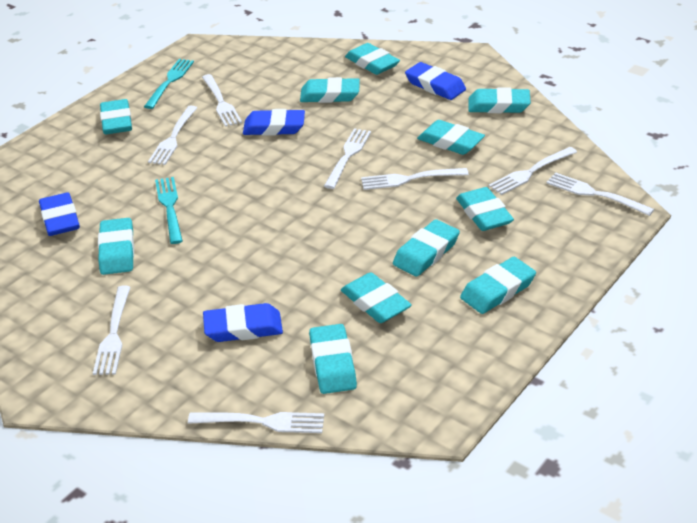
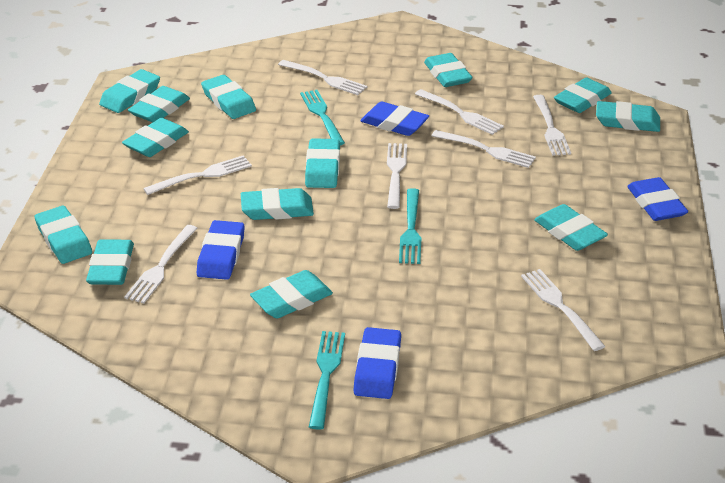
turquoise eraser: [98,218,134,275] [100,99,132,134] [300,77,360,103] [309,324,357,394] [341,272,412,323] [345,43,400,75] [393,219,460,276] [417,120,485,155] [456,187,514,231] [460,257,536,314] [468,87,531,113] = 11 -> [35,206,92,264] [86,239,134,285] [99,69,160,113] [122,118,189,157] [128,86,190,122] [201,75,256,119] [241,188,314,220] [250,270,333,319] [305,138,340,188] [424,53,473,87] [534,204,608,251] [554,78,612,113] [596,101,660,132] = 13
turquoise fork: [144,59,194,109] [155,177,183,244] = 2 -> [300,90,345,146] [309,331,345,430] [399,188,421,264] = 3

